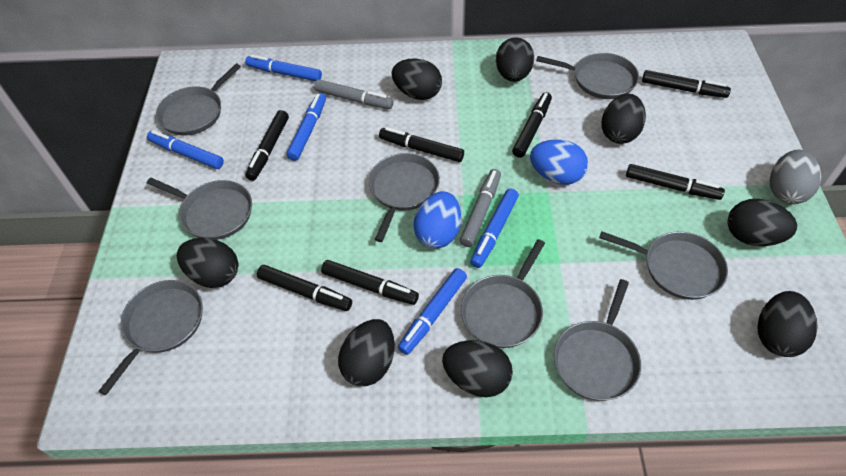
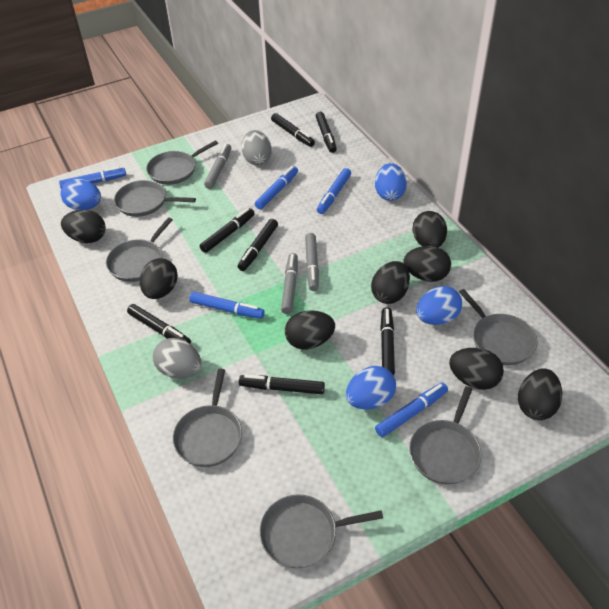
blue egg: [413,191,461,249] [530,139,588,185] = 2 -> [61,179,101,210] [346,366,396,410] [375,163,407,201] [416,286,462,325] = 4
grey egg: [770,150,821,204] = 1 -> [153,338,201,379] [242,130,272,165] = 2
grey marker: [314,79,394,109] [460,169,501,247] = 2 -> [204,144,231,189] [281,253,298,314] [305,233,319,291] = 3
grey pan: [98,280,203,395] [147,178,252,240] [156,64,241,136] [369,153,440,242] [461,239,545,348] [536,53,639,99] [554,279,641,401] [599,231,728,300] = 8 -> [106,217,173,282] [114,180,196,217] [146,140,218,185] [173,369,242,467] [259,494,383,568] [409,386,481,484] [459,289,538,365] = 7

